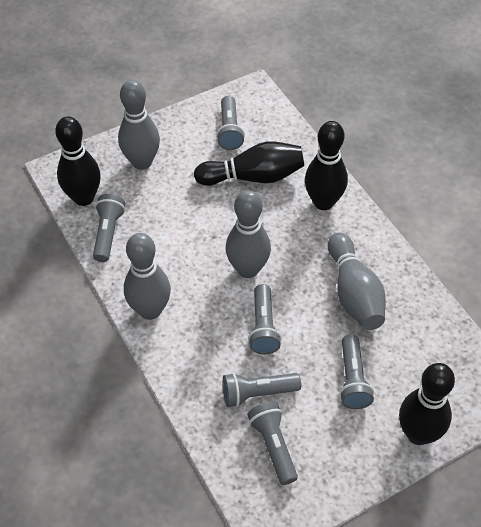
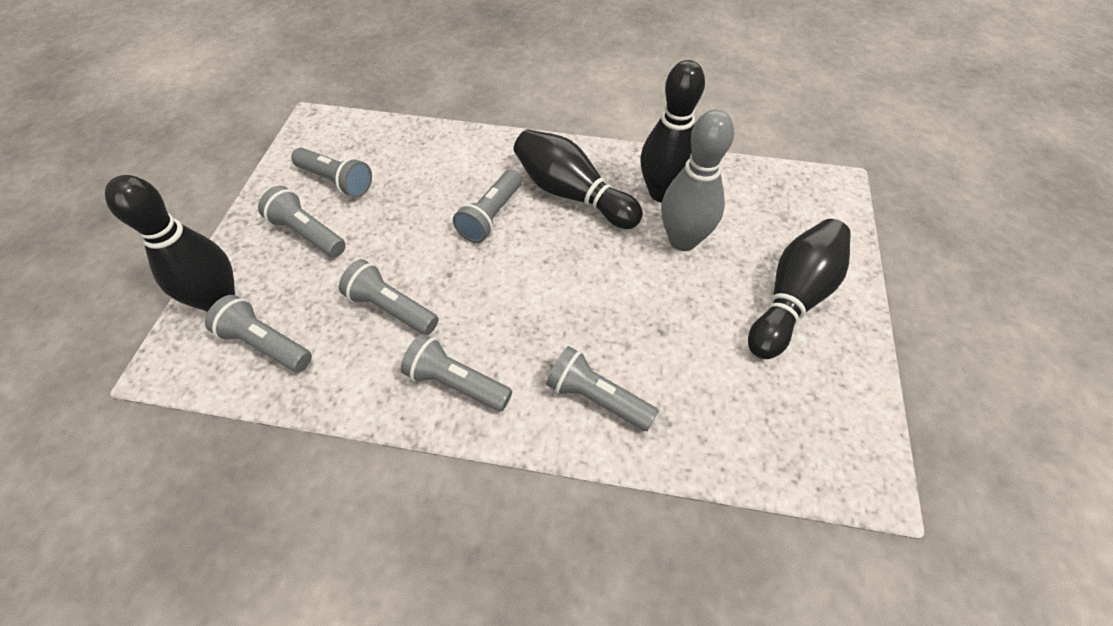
grey bowling pin: [118,80,160,170] [124,233,171,320] [225,190,271,278] [328,232,386,330] = 4 -> [661,110,734,251] = 1
grey flashlight: [93,194,125,262] [216,96,245,150] [223,373,301,407] [247,402,298,485] [248,284,281,354] [339,334,374,409] = 6 -> [205,295,312,372] [258,186,346,257] [291,148,372,198] [339,259,438,335] [401,334,512,412] [453,169,522,243] [546,346,658,431] = 7

